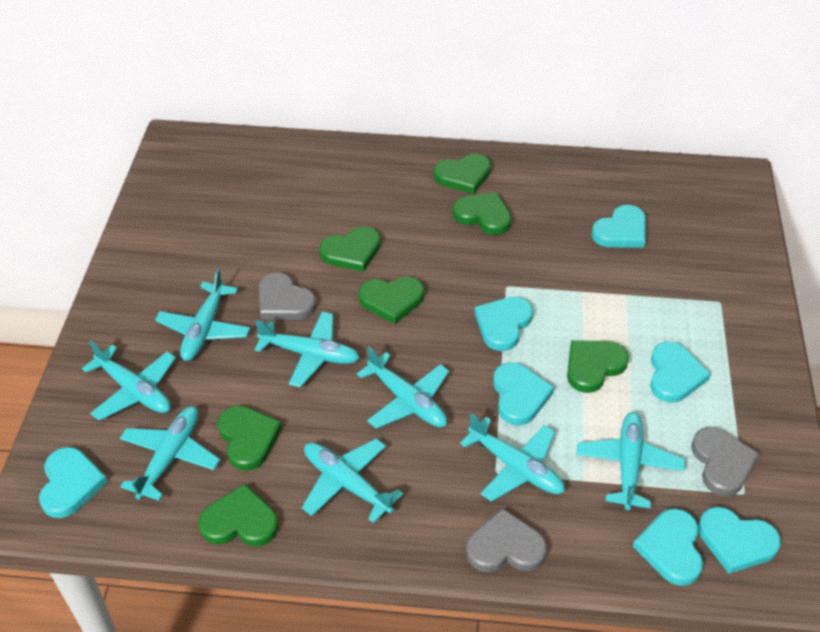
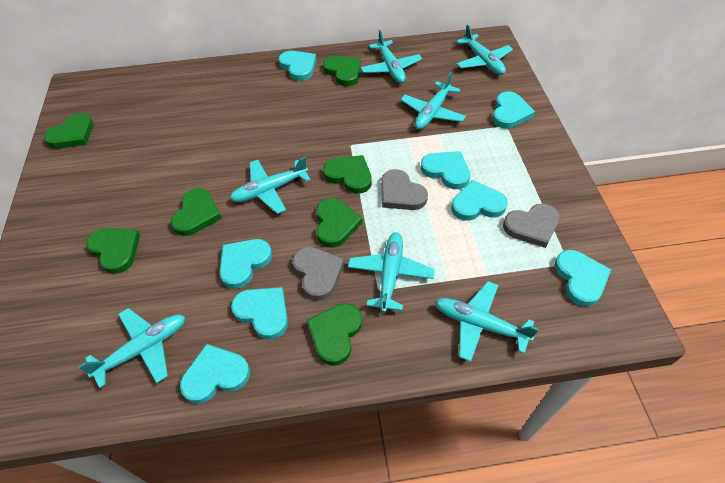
turquoise heart: [39,447,108,518] [474,297,533,351] [493,362,554,425] [592,205,646,248] [633,508,703,586] [650,342,711,403] [698,507,781,574] = 7 -> [180,344,250,404] [219,239,272,289] [231,287,288,340] [279,51,316,81] [421,151,470,189] [451,180,508,221] [492,91,535,129] [554,250,611,306] = 8
turquoise plane: [82,341,176,420] [120,406,220,501] [155,269,251,361] [254,312,360,388] [302,438,403,523] [357,347,449,429] [460,413,565,502] [576,412,685,510] = 8 -> [78,308,185,388] [230,157,311,214] [348,232,435,313] [360,30,422,83] [401,72,466,129] [435,281,539,362] [456,24,513,75] = 7

